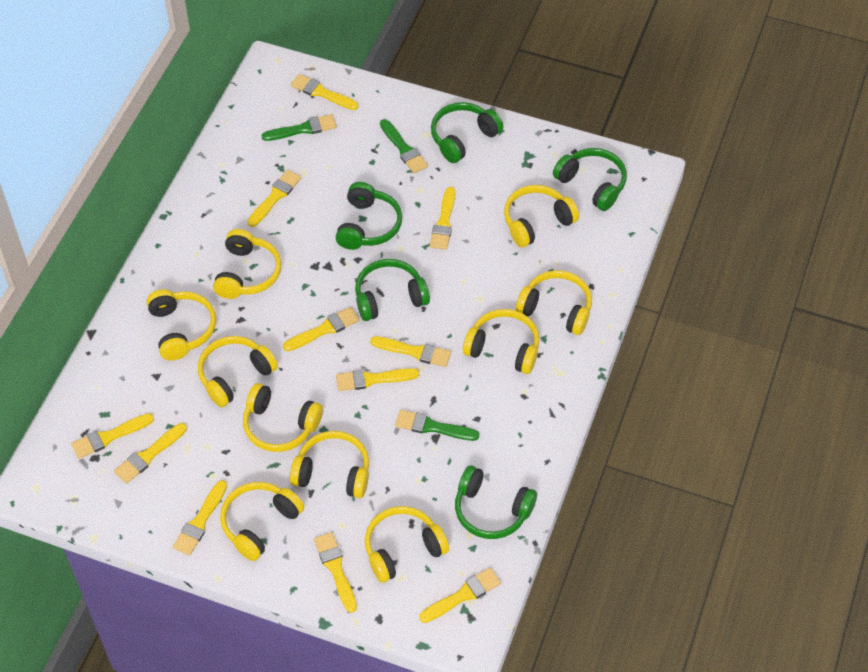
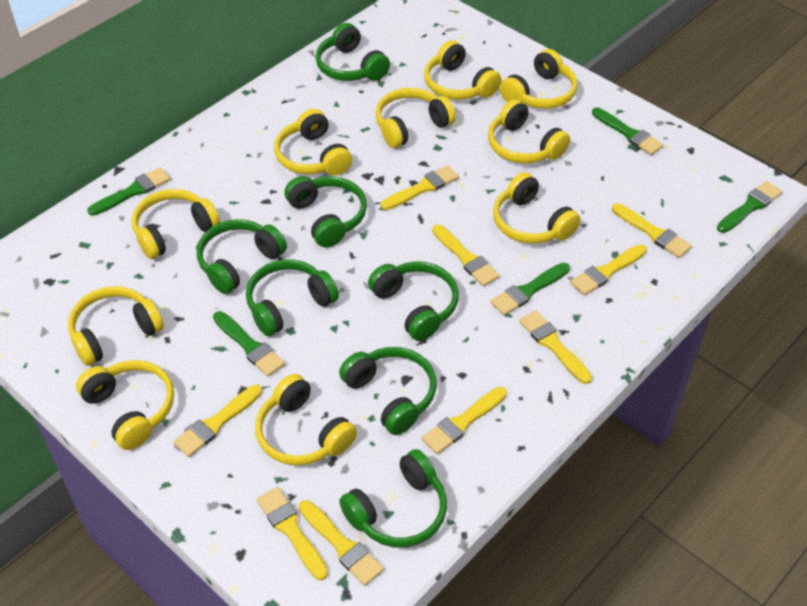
green brush: [261,114,336,141] [380,119,428,173] [395,410,480,441] = 3 -> [87,167,170,216] [213,311,285,376] [491,263,570,315] [592,107,664,155] [717,181,782,233] = 5
green headphones: [335,182,402,250] [355,259,430,321] [431,102,503,163] [455,465,537,539] [553,148,627,211] = 5 -> [197,219,287,294] [246,259,339,336] [285,176,367,248] [316,23,390,81] [339,347,437,435] [339,449,447,548] [368,261,459,341] = 7
yellow brush: [71,413,154,459] [114,423,187,483] [173,480,227,556] [247,170,301,227] [283,307,359,351] [291,74,358,110] [314,532,357,613] [336,368,419,391] [370,336,451,367] [419,568,501,623] [430,187,455,250] = 11 -> [174,385,262,457] [257,487,328,580] [299,500,384,586] [381,165,459,210] [422,387,507,454] [432,225,500,286] [519,310,592,384] [570,244,647,295] [612,203,692,258] = 9

